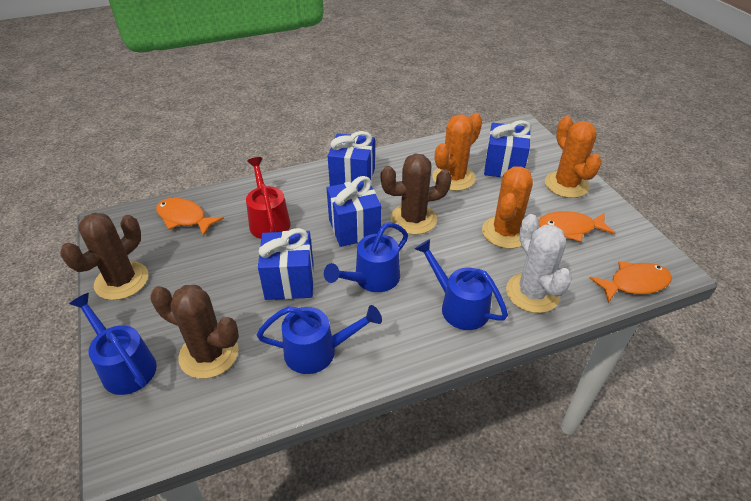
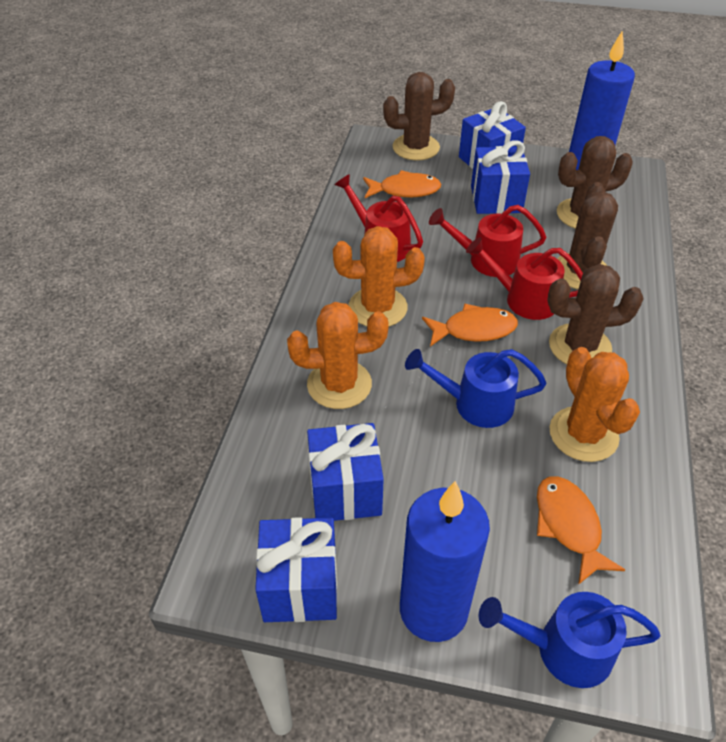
blue candle: none = 0 -> [400,481,490,642] [569,31,635,170] = 2
blue watering can: [69,293,157,395] [257,305,382,374] [324,222,408,292] [415,239,508,330] = 4 -> [405,349,547,428] [479,592,661,688] = 2
brown cactus: [61,213,149,300] [150,285,239,379] [381,154,452,235] = 3 -> [383,72,455,161] [547,264,644,364] [557,136,633,229] [557,182,618,289] = 4
red watering can: [246,157,291,239] = 1 -> [334,174,423,262] [429,205,546,277] [466,237,583,320] = 3
white cactus: [506,214,572,313] = 1 -> none = 0

